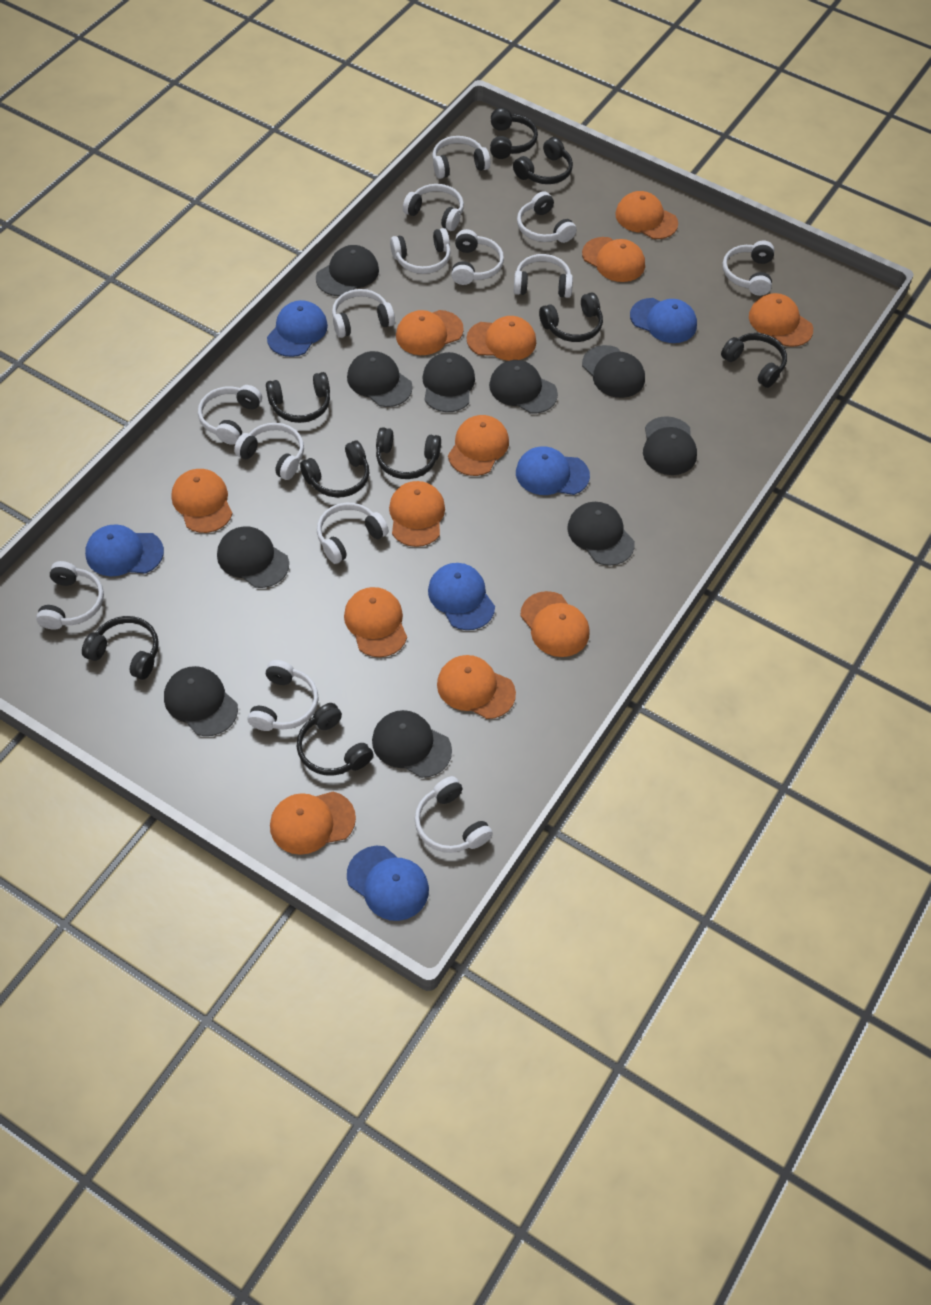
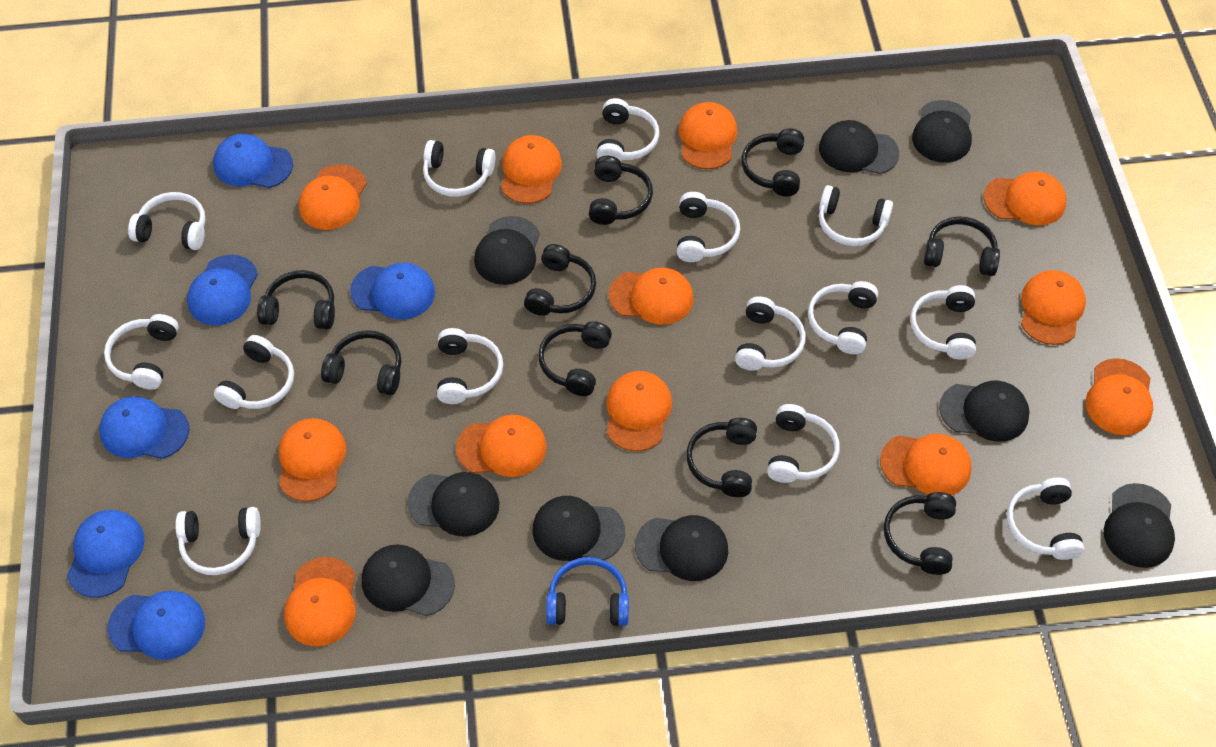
black cap: [164,666,238,736] [217,526,289,588] [316,245,379,296] [347,351,413,407] [372,710,452,778] [422,352,475,412] [489,360,558,413] [567,502,635,566] [582,345,645,398] [643,416,697,475] = 10 -> [362,544,455,616] [407,472,500,536] [474,216,540,285] [532,496,625,561] [635,515,728,581] [819,120,899,174] [912,100,972,163] [939,381,1030,442] [1104,483,1175,568] = 9
blue headphones: none = 0 -> [546,557,629,626] = 1

